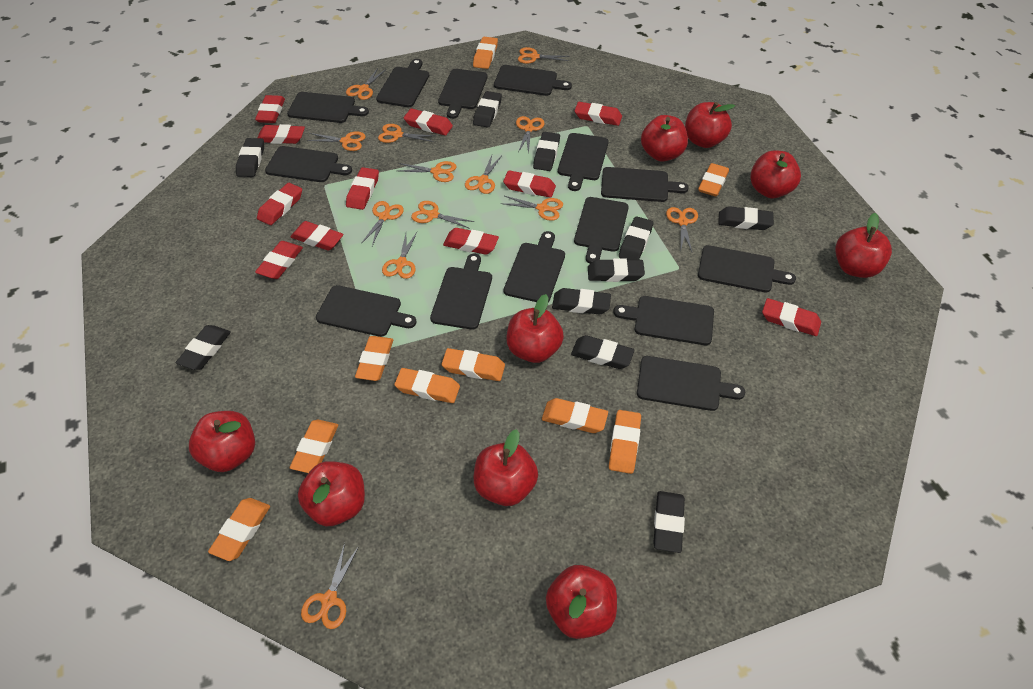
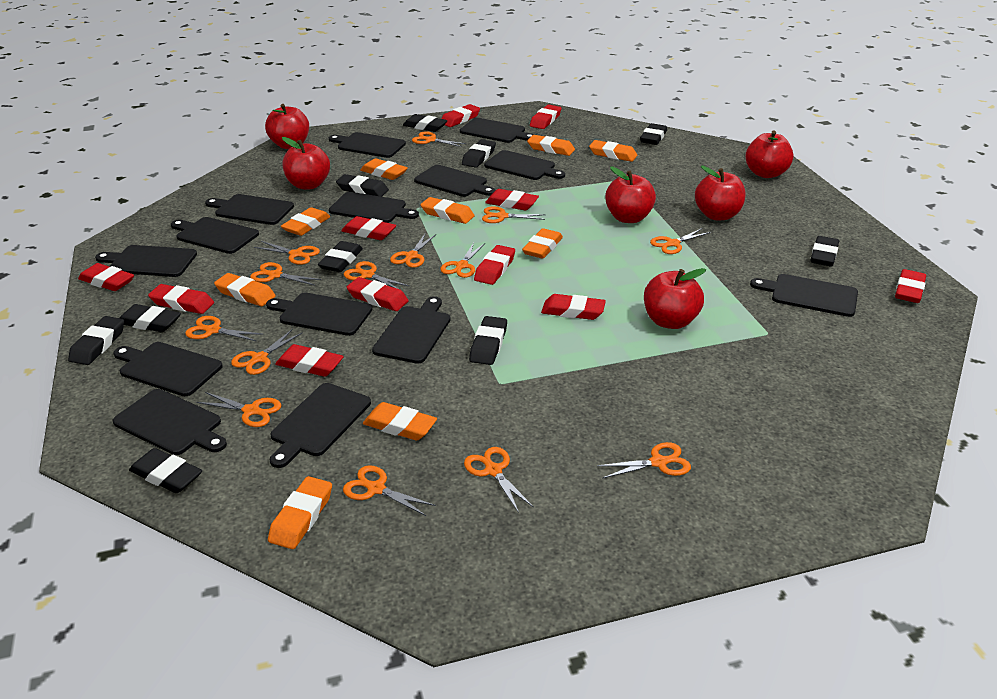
orange scissors: [301,543,359,629] [307,132,366,151] [346,68,385,100] [361,201,404,246] [378,124,435,143] [382,232,417,279] [398,161,457,182] [411,201,474,229] [465,155,502,194] [501,196,563,221] [516,116,544,153] [518,47,570,64] [666,207,698,252] = 13 -> [185,316,262,341] [197,392,281,427] [231,329,303,375] [250,262,321,285] [254,241,320,265] [343,465,436,516] [344,261,409,289] [390,233,436,268] [412,131,466,147] [440,243,485,278] [464,447,534,513] [482,206,546,223] [597,442,691,479] [650,228,711,254] = 14
red apple: [189,411,255,472] [298,461,365,526] [474,429,538,506] [507,294,564,363] [546,565,617,639] [641,115,688,162] [685,102,735,148] [750,150,801,198] [835,213,892,278] = 9 -> [265,104,309,149] [282,137,330,189] [605,167,656,223] [644,268,706,329] [695,166,746,220] [745,131,793,178] = 6

